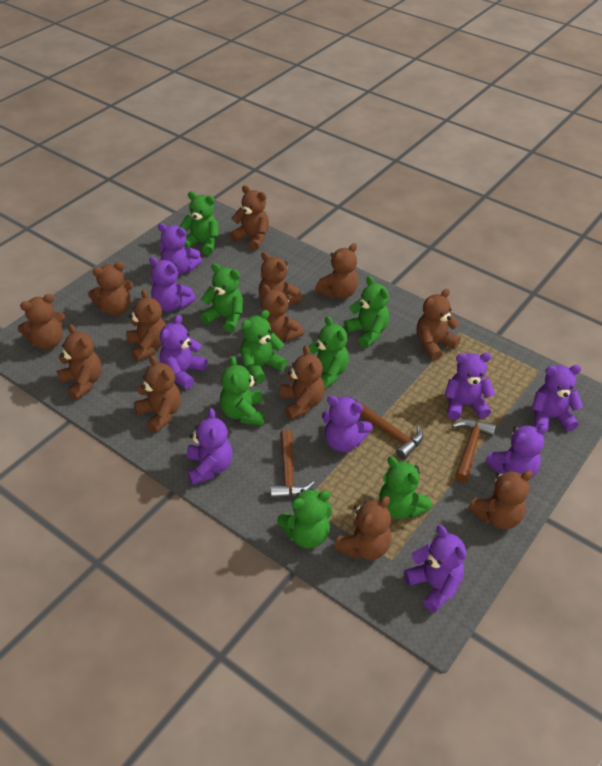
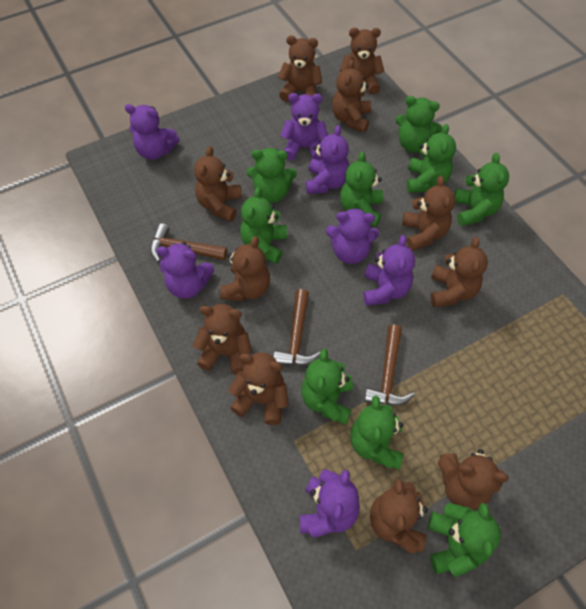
brown teddy bear: [18,294,65,350] [57,324,102,400] [88,262,133,316] [126,289,166,362] [134,355,181,433] [230,185,269,250] [259,252,302,306] [261,284,304,342] [280,345,325,420] [315,243,358,299] [334,496,392,560] [417,289,460,361] [468,470,533,529] = 13 -> [193,304,252,375] [194,146,242,222] [220,236,270,302] [228,352,288,425] [278,36,322,102] [332,59,371,132] [340,28,384,95] [370,479,428,554] [402,176,455,251] [430,237,488,307] [438,449,509,510] = 11
green teddy bear: [179,191,219,255] [200,263,243,332] [220,356,264,426] [240,310,287,384] [277,489,332,548] [308,316,349,389] [344,276,389,348] [379,456,432,519] = 8 -> [240,187,287,264] [247,148,297,203] [301,348,353,425] [340,151,383,227] [350,395,404,469] [395,96,442,153] [407,124,456,193] [428,503,501,577] [454,153,509,226] = 9
purple teddy bear: [149,257,196,312] [158,223,202,275] [160,315,207,389] [187,408,233,485] [322,396,373,452] [404,525,466,613] [444,353,495,420] [485,424,548,477] [532,365,583,431] = 9 -> [125,104,179,160] [156,242,215,299] [281,93,328,161] [300,469,360,538] [306,125,349,194] [326,208,379,264] [363,235,415,306] = 7

